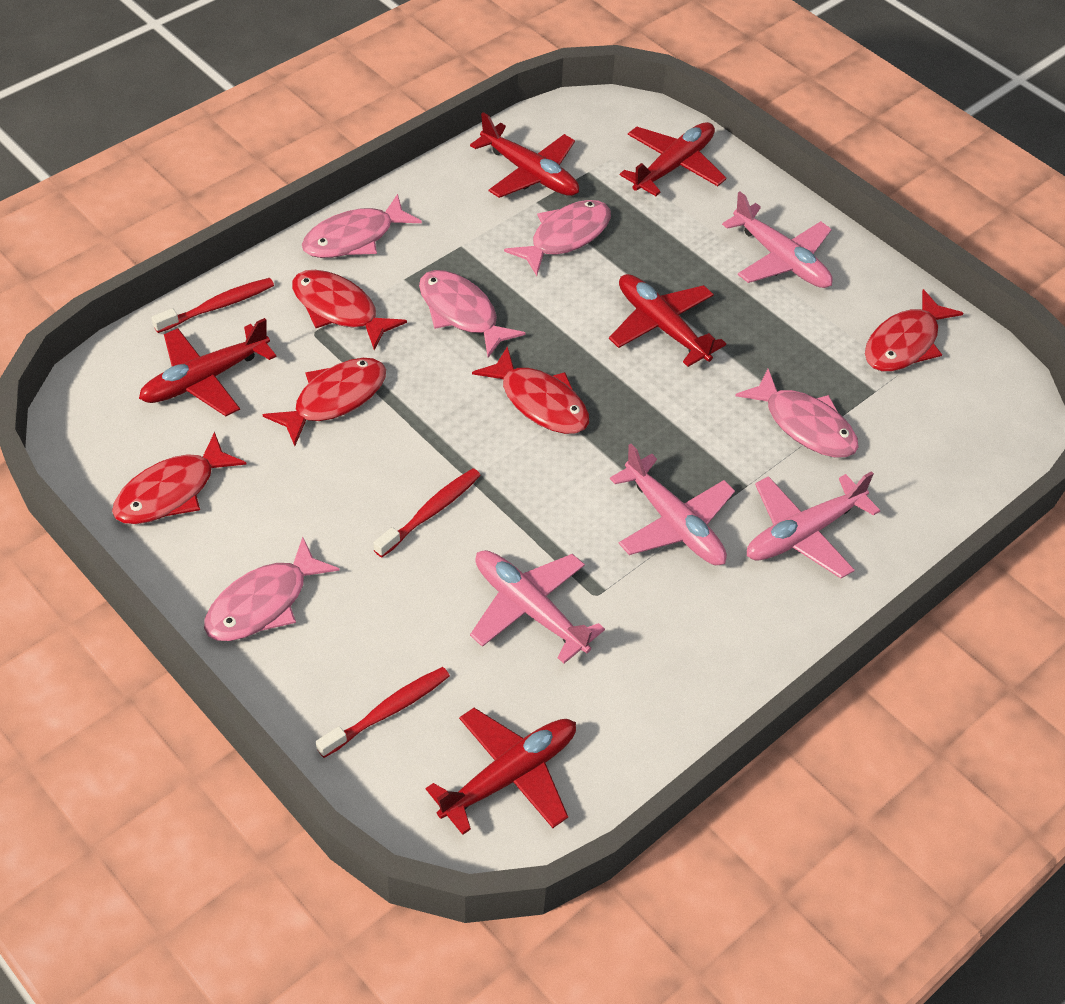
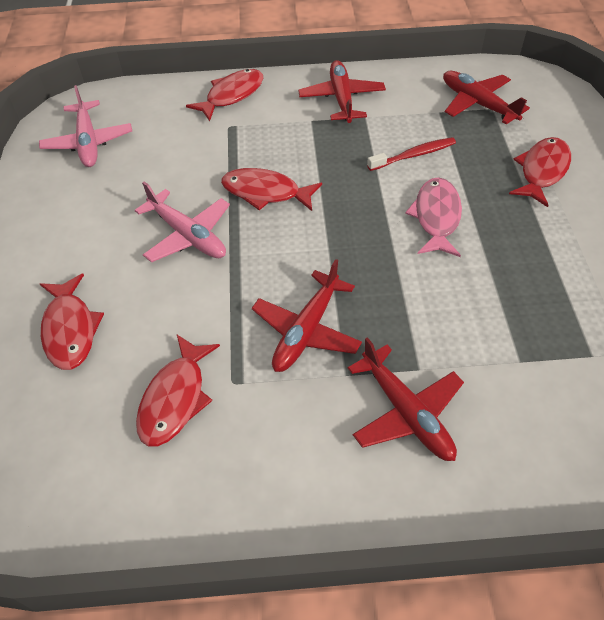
pink fish: [204,537,340,641] [302,194,422,258] [419,270,526,357] [504,200,611,276] [735,369,859,457] = 5 -> [405,177,462,257] = 1
pink plane: [470,550,605,663] [610,444,735,565] [722,192,833,288] [747,471,880,578] = 4 -> [39,85,132,167] [135,181,230,262] = 2
red plane: [139,318,277,416] [426,708,576,835] [470,112,579,198] [609,274,726,367] [620,122,726,196] = 5 -> [252,259,362,372] [298,60,386,123] [348,337,464,461] [443,71,530,124] = 4
red toothbrush: [151,278,274,333] [316,667,450,758] [374,468,481,558] = 3 -> [367,137,456,171] = 1

